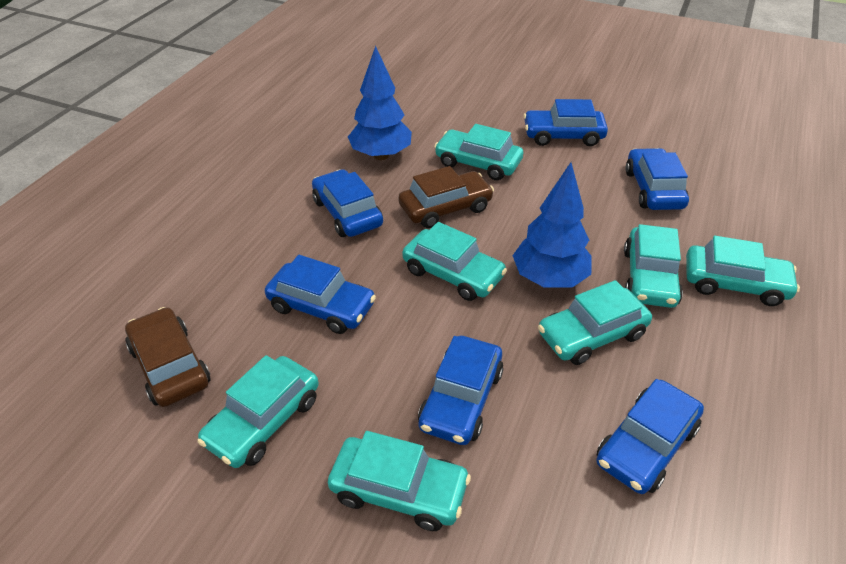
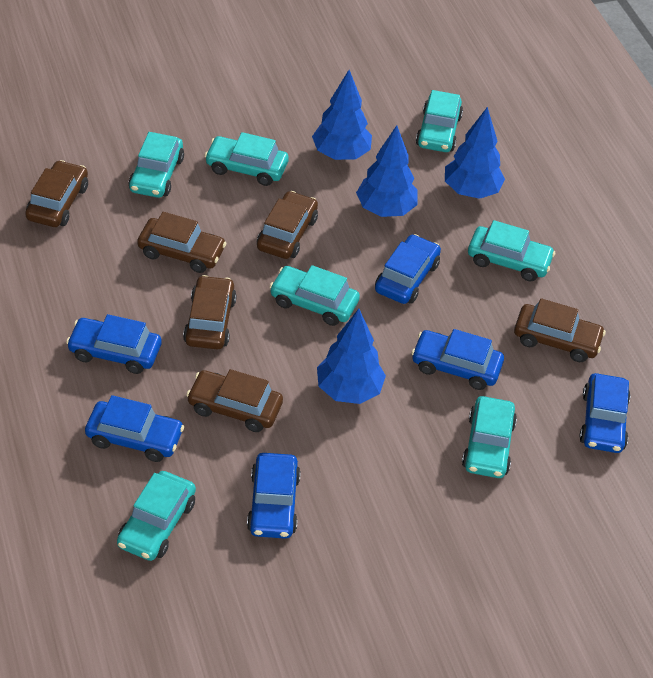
blue tree: [348,46,412,160] [512,163,591,288] = 2 -> [312,70,372,160] [317,309,386,404] [356,125,418,217] [445,107,505,199] = 4
brown car: [125,307,210,407] [398,166,494,228] = 2 -> [25,160,88,227] [137,212,226,273] [183,275,237,349] [186,369,283,432] [257,191,318,259] [514,298,606,362] = 6

